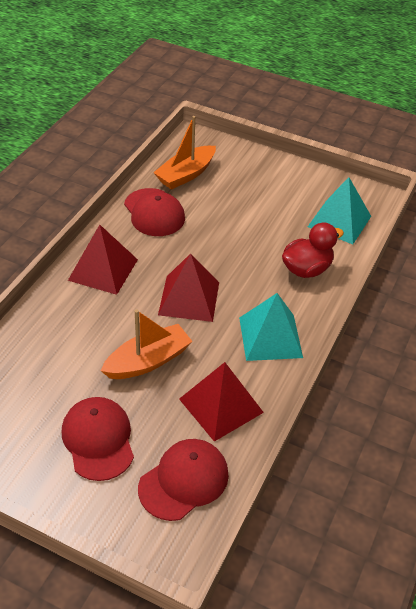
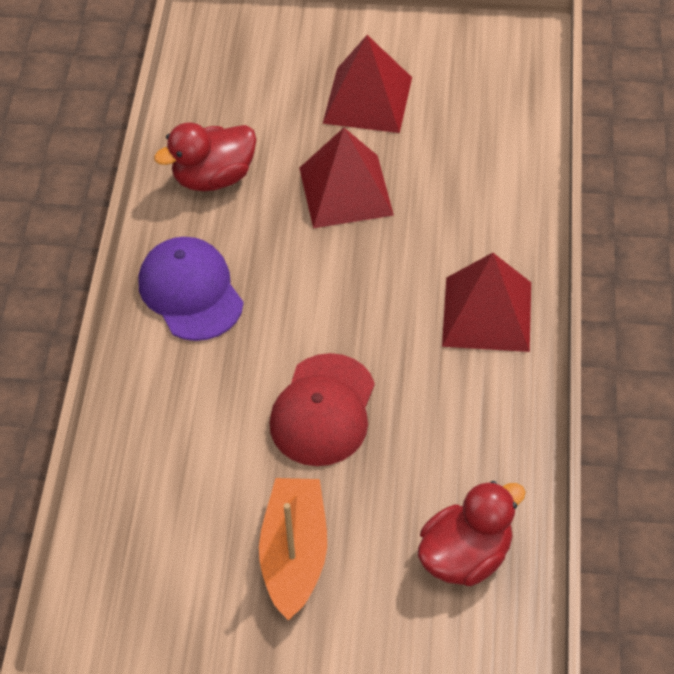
orange boat: [101,309,193,379] [153,116,216,190] = 2 -> [259,478,327,620] = 1
purple cap: none = 0 -> [138,237,244,341] = 1
red cap: [62,397,134,481] [124,188,185,236] [138,439,229,521] = 3 -> [270,353,375,466] = 1
red duck: [282,222,344,278] = 1 -> [154,123,256,191] [418,481,526,586] = 2
turquoise pyramid: [239,293,303,361] [308,177,371,244] = 2 -> none = 0

